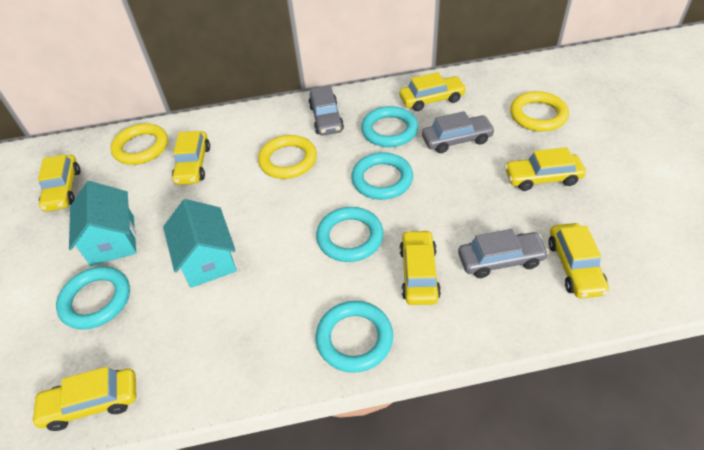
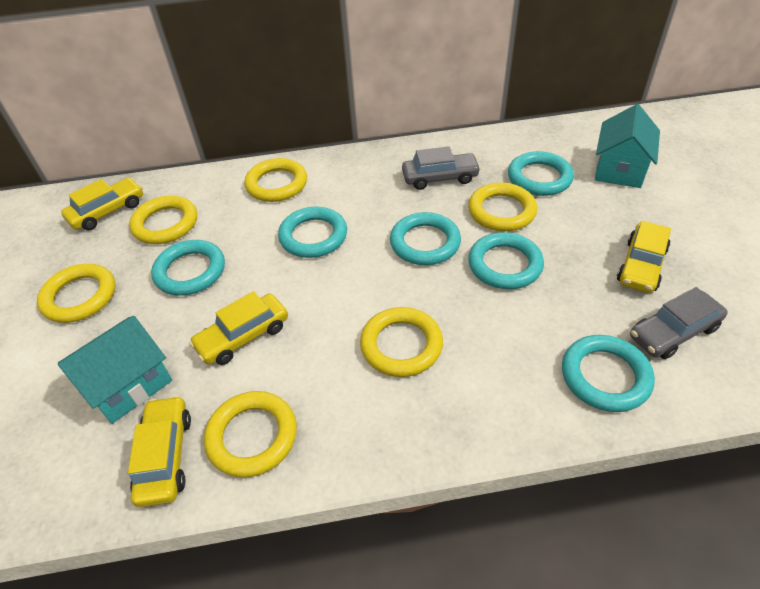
grey car: [308,85,344,135] [422,111,495,153] [458,229,549,278] = 3 -> [402,146,481,190] [630,287,728,359] = 2
turquoise ring: [56,266,130,329] [315,301,393,373] [316,207,384,262] [351,152,413,200] [361,106,418,147] = 5 -> [151,240,225,296] [278,207,347,258] [390,212,461,265] [468,232,544,289] [508,151,574,196] [562,335,655,412] = 6
yellow car: [31,367,136,431] [38,154,80,212] [172,131,210,185] [399,72,467,111] [400,230,441,305] [504,147,586,191] [548,223,609,298] = 7 -> [61,178,143,230] [128,395,191,507] [189,291,288,365] [617,221,671,293] = 4
yellow ring: [111,123,168,165] [258,135,317,179] [510,91,569,132] = 3 -> [37,264,115,323] [129,196,197,244] [204,391,297,478] [244,158,307,202] [360,307,443,377] [468,183,537,231] = 6

